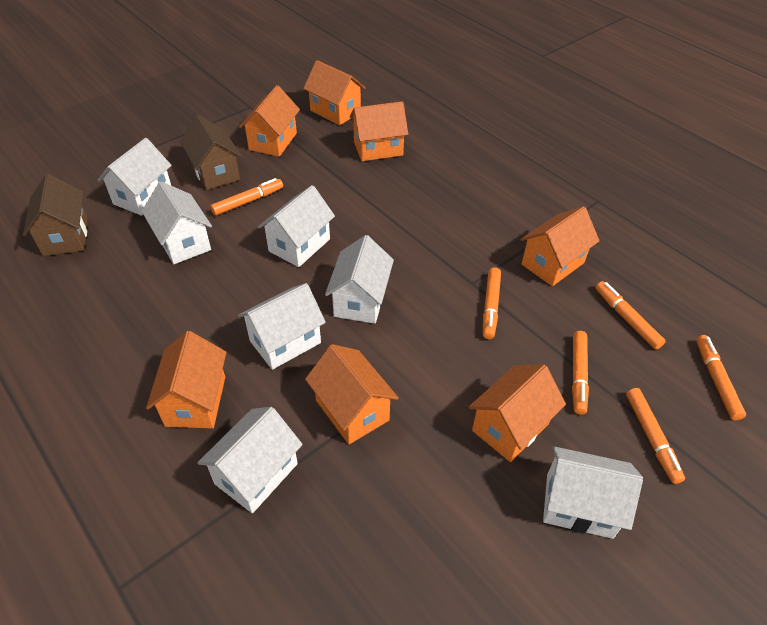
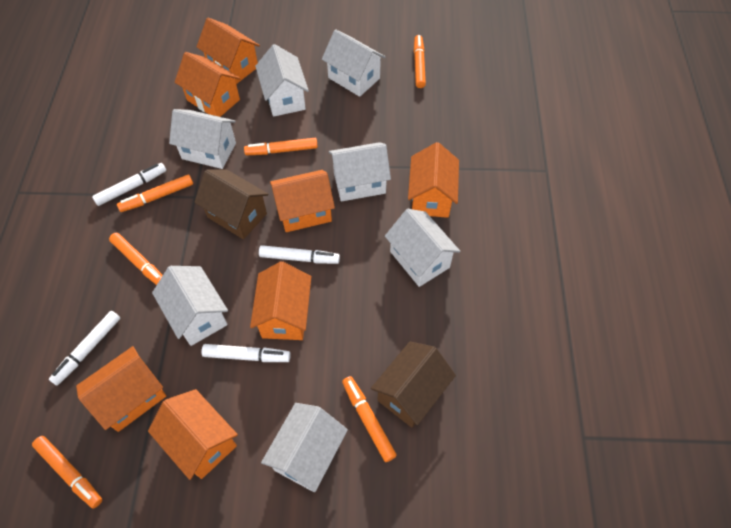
white marker: none = 0 -> [49,311,120,386] [92,163,166,206] [201,344,291,362] [259,245,340,264] = 4

